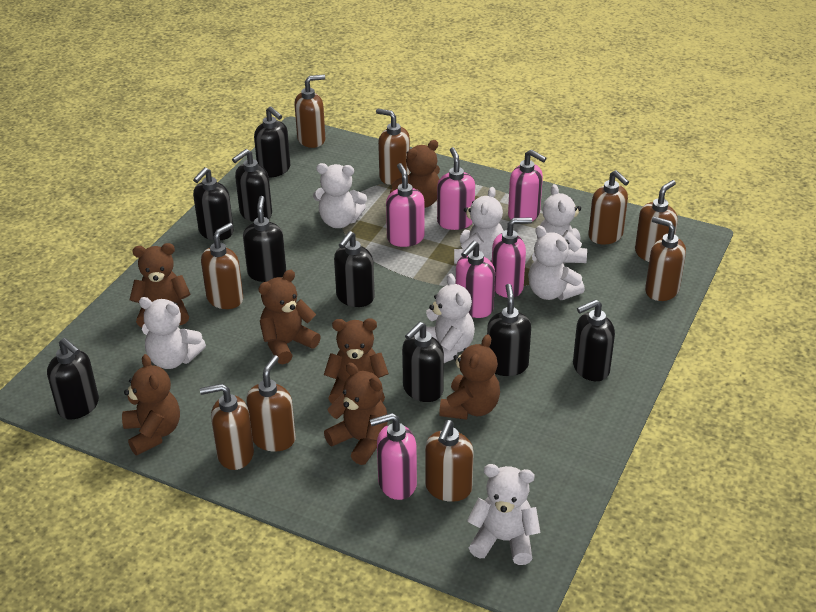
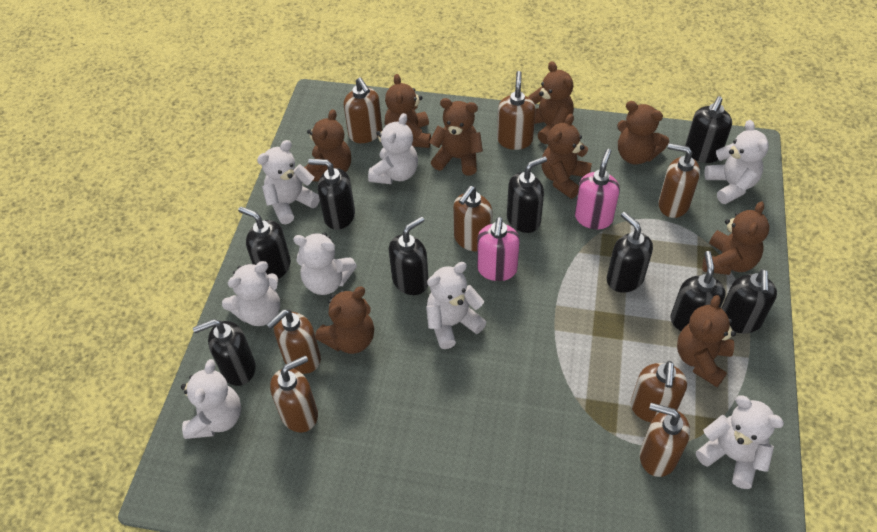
brown soap dispenser: [200,384,254,470] [201,223,243,309] [246,355,296,452] [294,75,325,148] [376,109,410,185] [425,420,474,502] [588,170,629,244] [635,180,678,262] [645,217,686,301] = 9 -> [266,309,321,374] [270,355,318,433] [344,77,382,143] [453,186,493,251] [497,71,536,150] [630,361,687,422] [640,403,690,477] [658,143,700,218] = 8
brown teddy bear: [122,354,180,455] [130,243,191,328] [259,270,321,364] [324,318,389,404] [324,363,388,465] [390,140,440,208] [439,334,500,420] = 7 -> [304,109,351,181] [315,287,374,354] [384,74,431,148] [429,98,483,176] [528,61,574,144] [541,114,592,199] [617,101,669,165] [677,295,736,387] [702,201,769,275] = 9
pink soap dispenser: [370,413,417,500] [386,163,425,247] [437,147,475,230] [456,241,495,318] [492,218,532,298] [508,149,546,221] = 6 -> [477,217,520,281] [575,149,620,229] = 2
white teddy bear: [139,297,206,369] [313,163,367,228] [419,273,475,363] [454,187,504,264] [467,464,541,565] [528,226,585,300] [537,184,587,263] = 7 -> [181,359,241,439] [222,261,280,326] [257,140,320,224] [293,232,357,295] [368,113,418,184] [426,262,486,349] [696,396,784,489] [704,120,769,204] = 8

